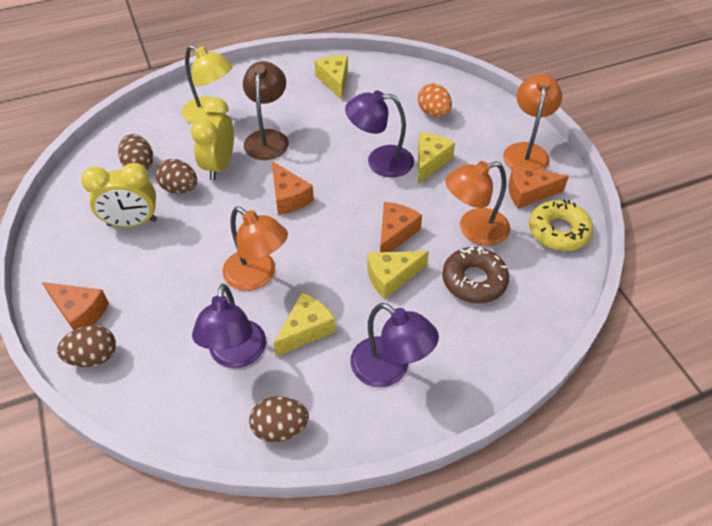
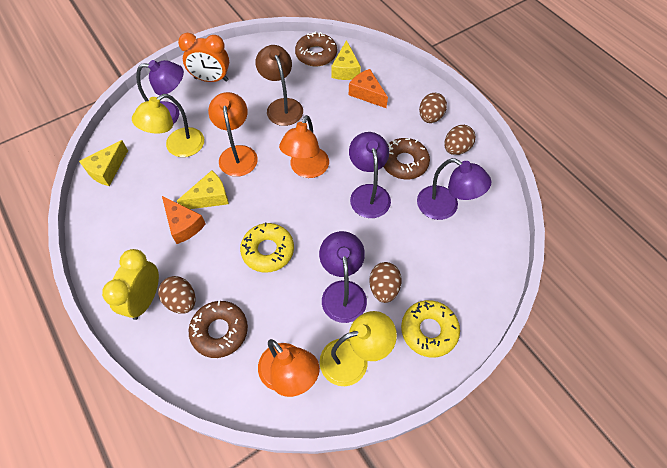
brown donut: [442,245,509,303] = 1 -> [189,301,248,358] [295,31,337,66] [383,138,430,179] = 3
orange cheese: [42,282,109,330] [272,161,314,215] [380,202,422,252] [509,166,569,209] = 4 -> [162,196,206,244] [349,69,388,108] = 2
orange clock: none = 0 -> [178,33,229,82] = 1
orange egg: [418,83,452,117] = 1 -> none = 0
purple lamp: [192,284,266,368] [345,90,414,178] [350,303,439,387] = 3 -> [136,60,184,124] [319,231,367,323] [349,132,391,218] [417,158,491,220] = 4
yellow cheese: [273,293,336,357] [315,55,348,100] [367,251,429,299] [418,132,455,184] = 4 -> [79,140,128,186] [177,170,229,209] [331,40,361,80] = 3
yellow clock: [81,163,157,227] [191,97,234,180] = 2 -> [102,249,159,320] = 1
yellow donut: [529,199,593,251] = 1 -> [240,222,294,273] [401,300,460,357] = 2
yellow lamp: [182,45,233,124] = 1 -> [132,94,204,157] [320,311,397,386] = 2

